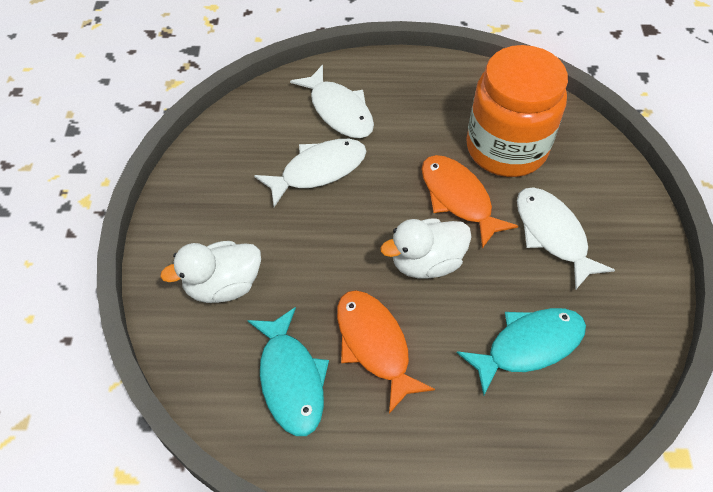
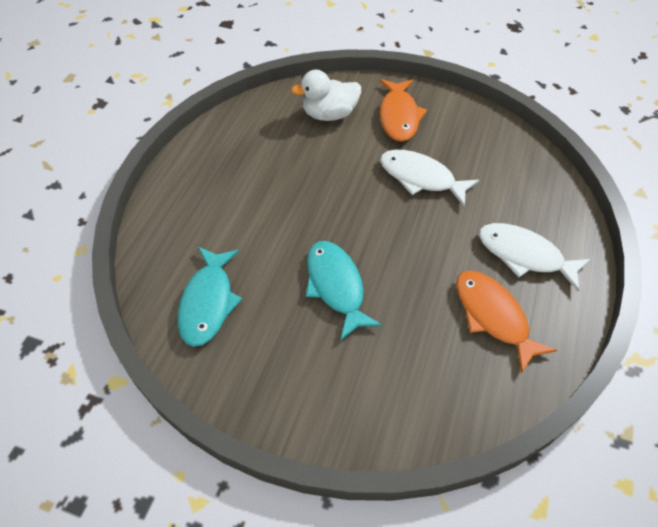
orange jar: [466,45,568,177] = 1 -> none = 0
white duck: [160,241,261,303] [380,218,471,279] = 2 -> [291,70,361,121] = 1
white fish: [254,139,367,207] [290,65,374,138] [517,187,615,290] = 3 -> [380,150,479,207] [479,223,591,292] = 2

